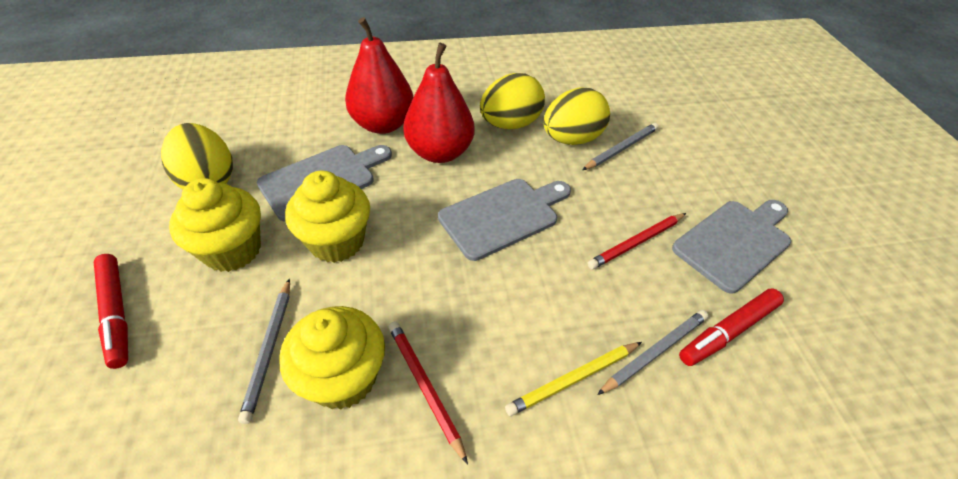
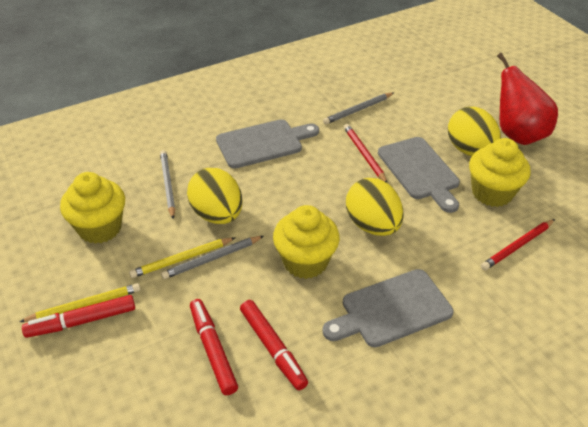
red marker: [94,254,128,369] [679,288,784,366] = 2 -> [22,295,135,338] [190,299,238,395] [240,300,308,390] = 3
red pear: [345,17,413,134] [403,43,474,163] = 2 -> [497,53,558,145] = 1
yellow pencil: [505,342,642,416] = 1 -> [20,283,140,322] [129,238,235,278] = 2

